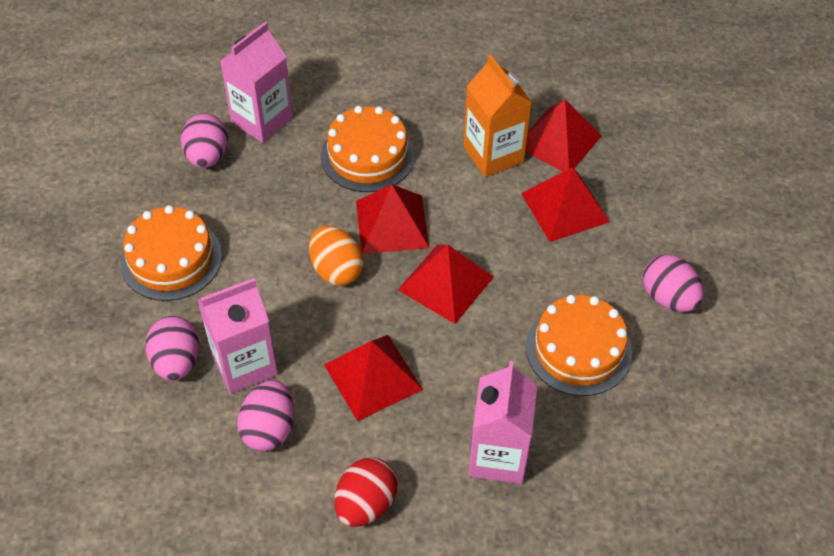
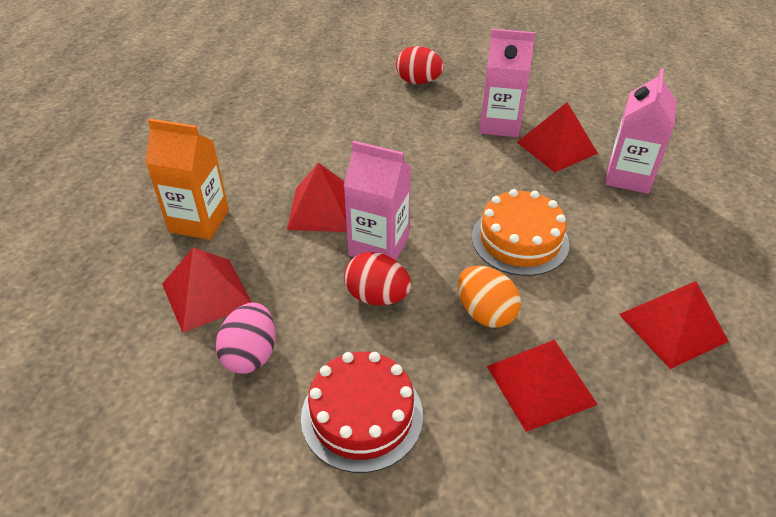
orange cake: [120,205,222,301] [321,106,415,192] [526,295,632,396] = 3 -> [472,189,569,276] = 1
pink egg: [146,316,199,381] [181,113,228,168] [237,380,294,451] [643,254,704,312] = 4 -> [216,303,276,374] = 1
red cake: none = 0 -> [301,352,423,473] = 1
red egg: [334,458,398,527] = 1 -> [344,252,411,306] [396,46,444,84] = 2

